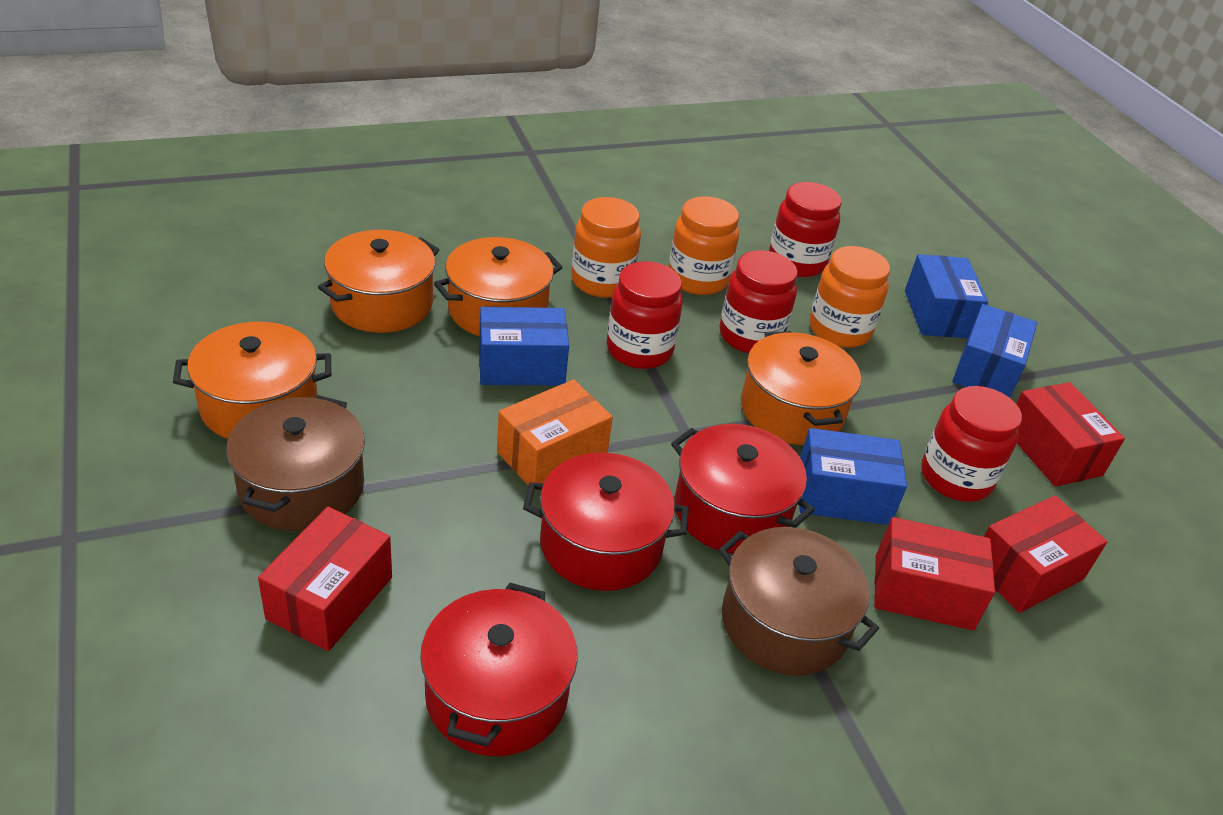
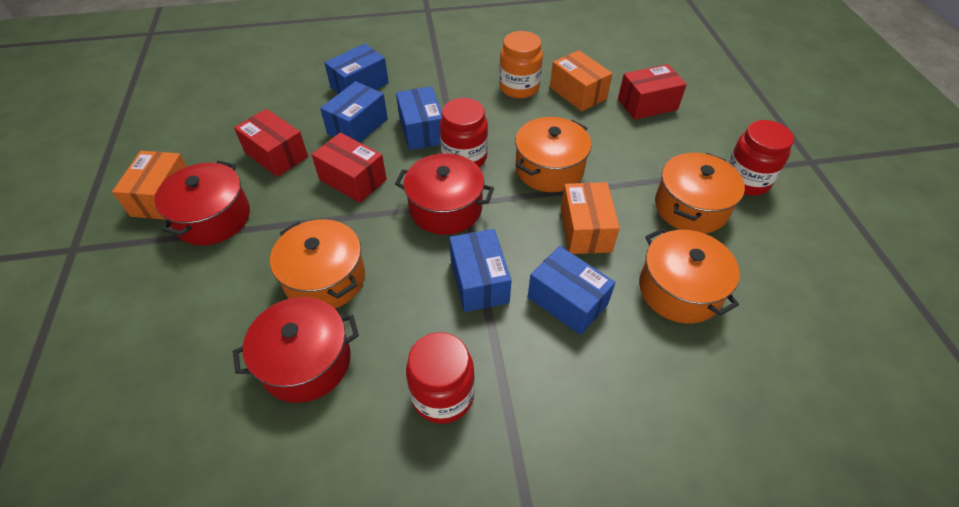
blue box: [479,307,569,385] [799,428,907,525] [905,254,988,338] [952,304,1037,398] = 4 -> [320,81,388,142] [324,43,389,94] [396,86,442,150] [449,229,512,312] [528,246,616,335] = 5
brown pot: [226,395,365,531] [718,527,879,676] = 2 -> none = 0
orange box: [497,380,613,491] = 1 -> [112,151,187,220] [550,50,613,111] [561,182,620,254] = 3
orange jar: [571,197,641,298] [668,196,739,295] [809,246,890,348] = 3 -> [499,31,543,98] = 1
red box: [258,507,392,651] [874,517,995,631] [984,495,1108,613] [1016,382,1125,487] = 4 -> [234,109,308,177] [312,133,387,203] [618,64,687,120] = 3
red jar: [607,262,683,369] [719,250,798,353] [769,182,841,277] [921,386,1022,502] = 4 -> [406,332,475,424] [440,98,488,167] [727,120,794,195] = 3

